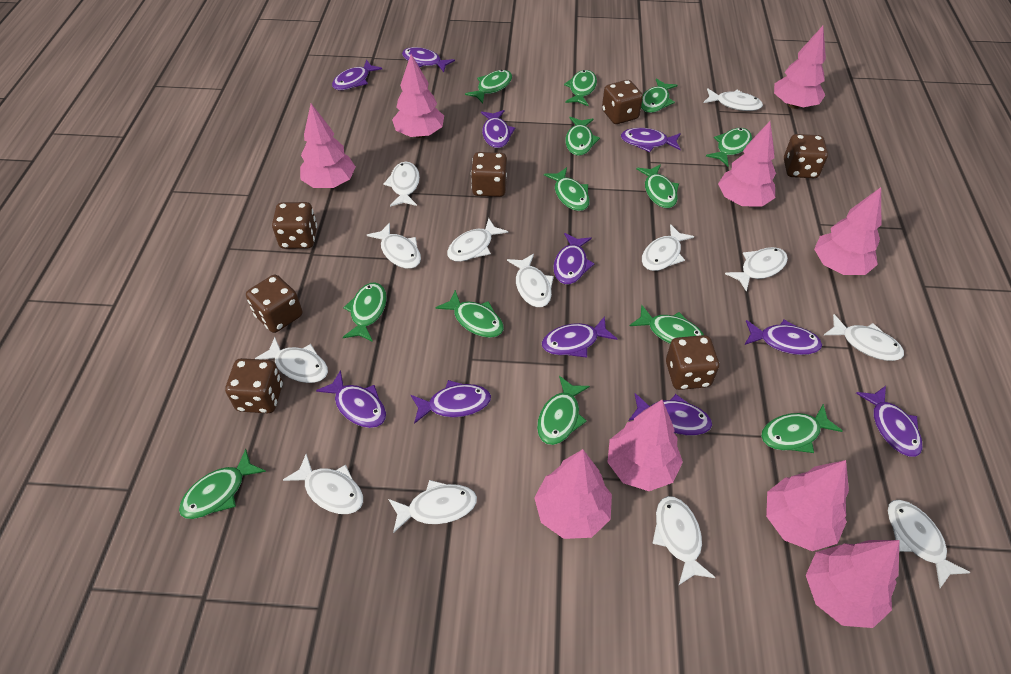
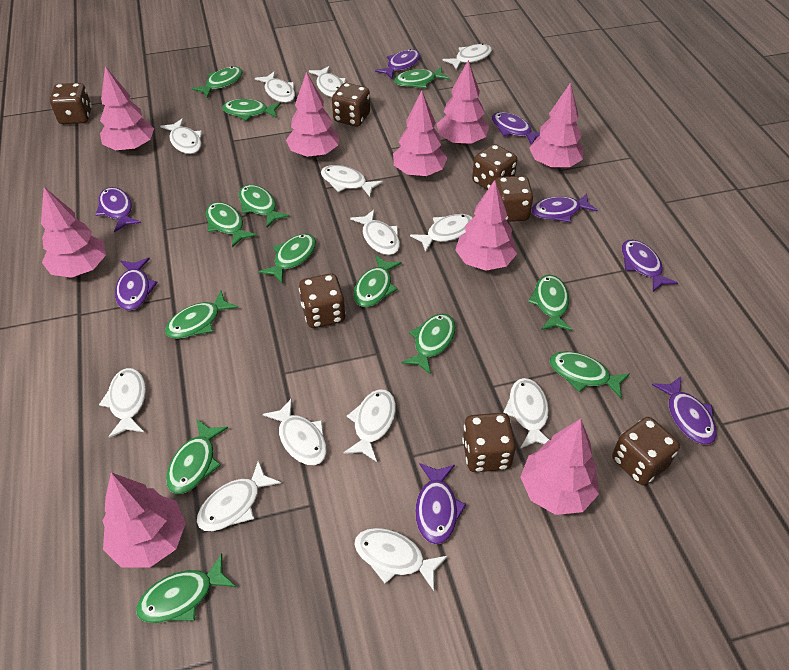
purple fish: [316,370,386,428] [332,60,382,90] [402,47,455,72] [411,380,491,424] [481,110,515,148] [542,316,617,358] [553,233,595,284] [621,128,681,152] [629,393,712,435] [745,320,822,355] [856,386,922,457] = 11 -> [96,187,141,233] [115,258,158,311] [375,49,421,79] [415,463,466,544] [492,112,540,145] [531,193,598,223] [622,240,678,292] [652,376,717,445] = 8

